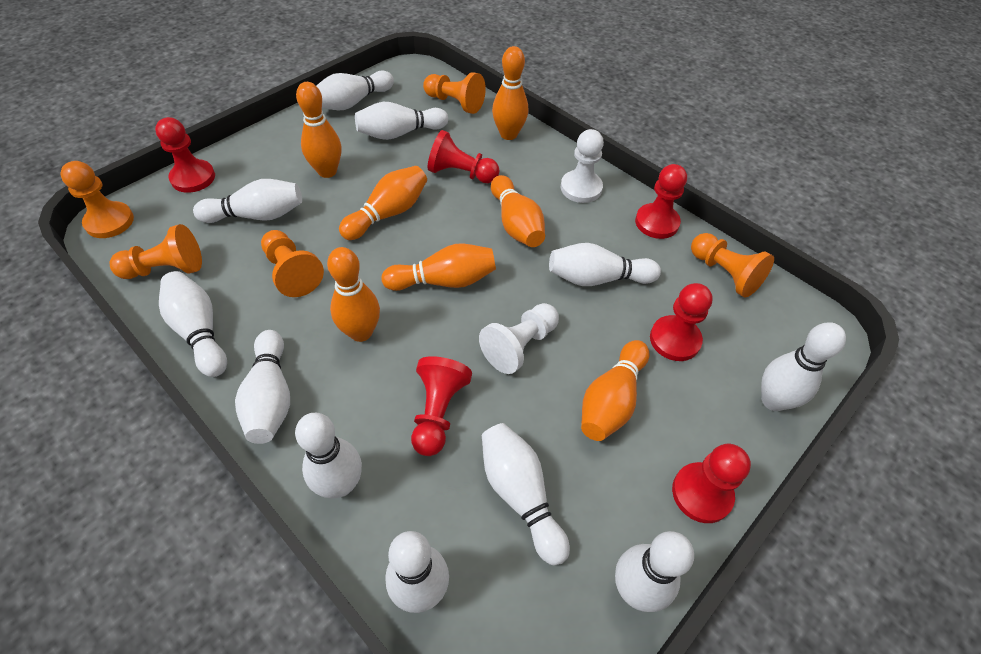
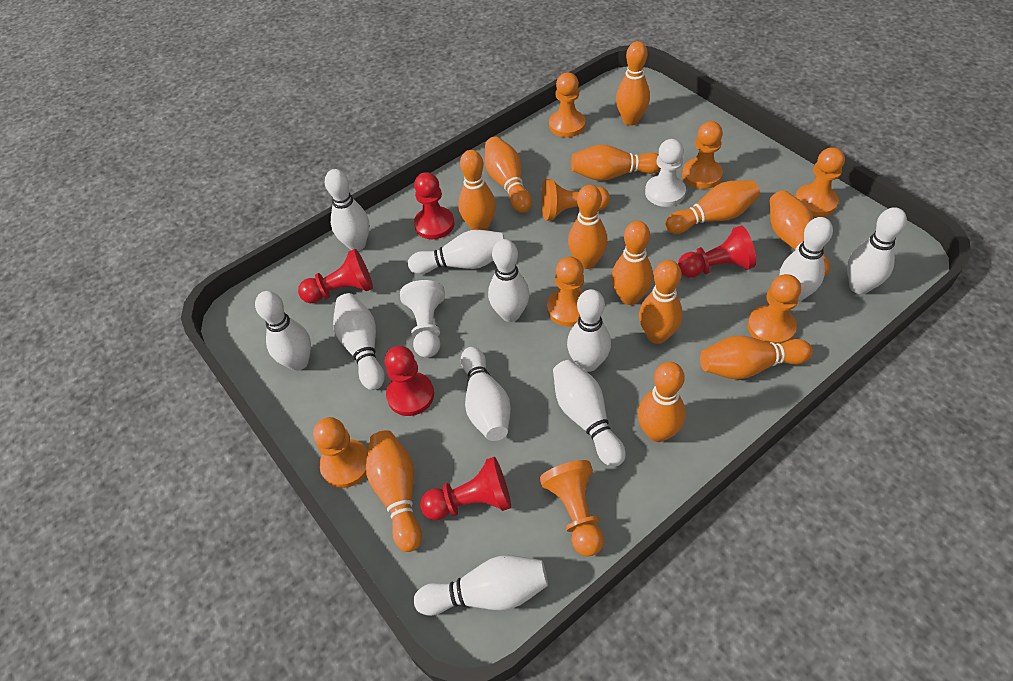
orange bowling pin: [296,82,341,178] [327,247,380,342] [339,166,427,240] [382,244,496,291] [491,175,545,247] [492,46,528,140] [581,340,649,441] = 7 -> [366,430,422,552] [458,150,496,230] [485,136,532,213] [568,185,608,269] [571,144,661,181] [611,221,653,305] [616,41,650,126] [638,362,686,442] [639,260,683,344] [665,180,760,234] [700,336,813,380] [770,190,830,277] = 12
orange pawn: [60,161,134,238] [110,224,202,279] [261,230,324,297] [423,72,486,114] [691,233,774,298] = 5 -> [313,417,368,488] [540,460,604,556] [541,179,610,221] [547,257,584,327] [549,72,586,137] [682,121,723,189] [748,274,801,344] [795,147,845,217] = 8
red pawn: [155,117,215,193] [411,356,472,456] [428,130,499,183] [635,164,687,239] [650,283,713,361] [672,444,751,523] = 6 -> [298,249,373,303] [385,346,434,416] [414,172,454,239] [420,457,511,520] [678,225,756,278] = 5

